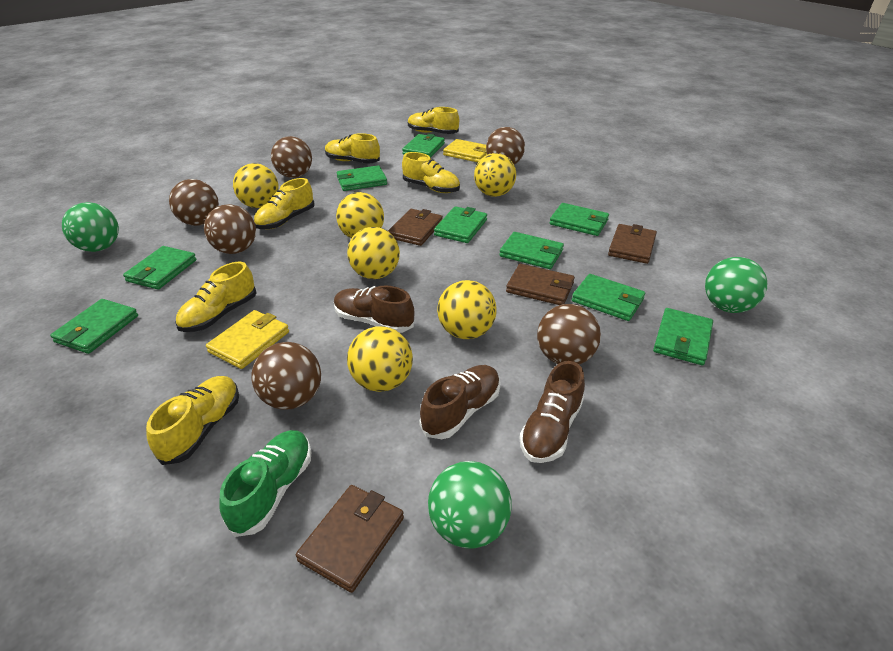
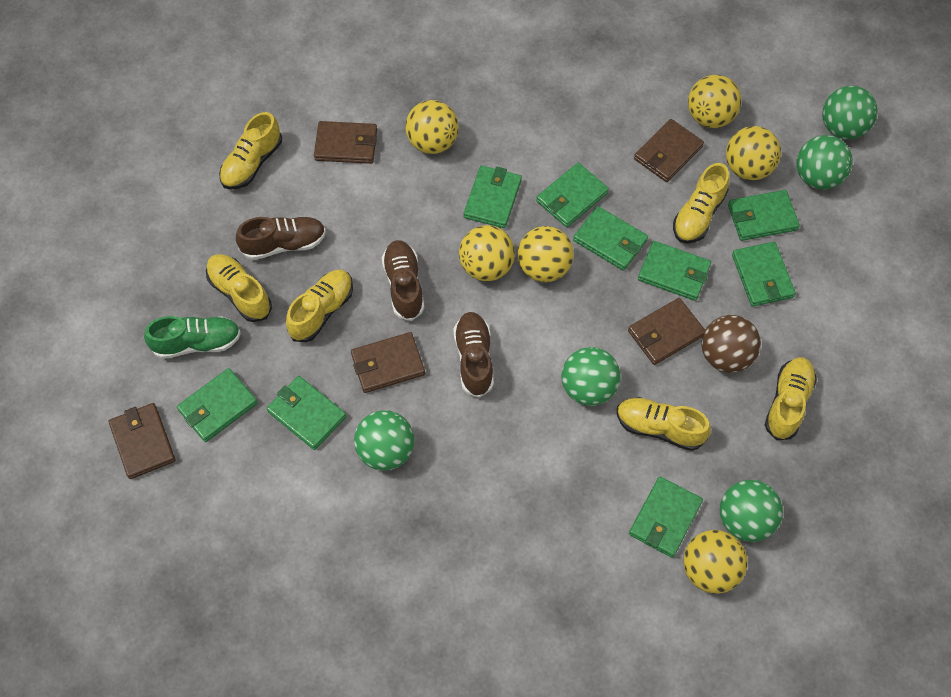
brown ball: [169,179,219,226] [204,204,256,254] [251,342,321,410] [271,136,312,178] [486,127,525,165] [537,304,601,365] = 6 -> [702,315,761,373] = 1
brown wallet: [296,485,404,593] [388,209,443,246] [506,264,575,305] [608,224,657,264] = 4 -> [109,403,175,479] [314,121,377,164] [351,332,425,393] [628,298,705,365] [634,119,704,182] = 5
green ball: [62,202,119,252] [428,461,512,548] [705,257,767,313] = 3 -> [354,410,414,471] [562,347,620,406] [720,480,783,542] [796,135,853,190] [822,86,878,139] = 5
yellow wallet: [206,310,289,369] [443,139,487,162] = 2 -> none = 0

